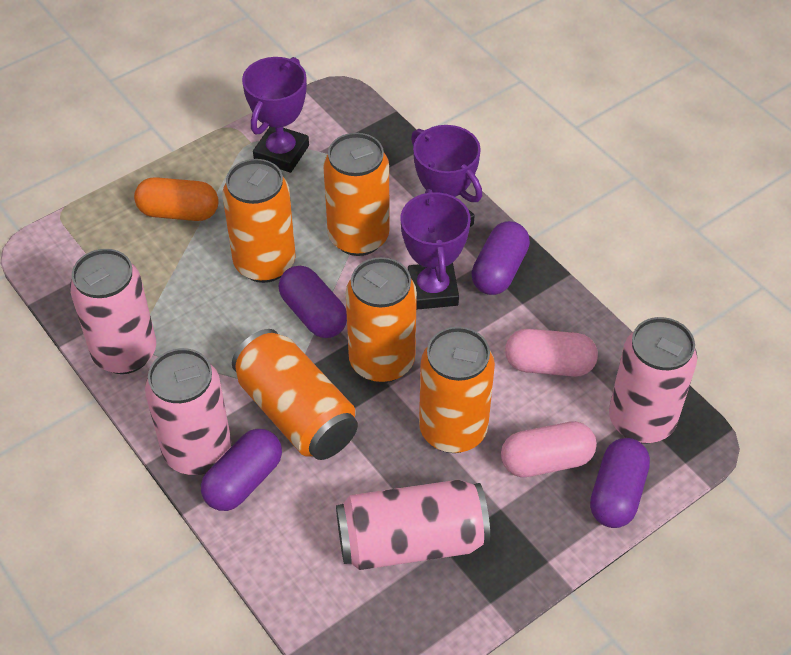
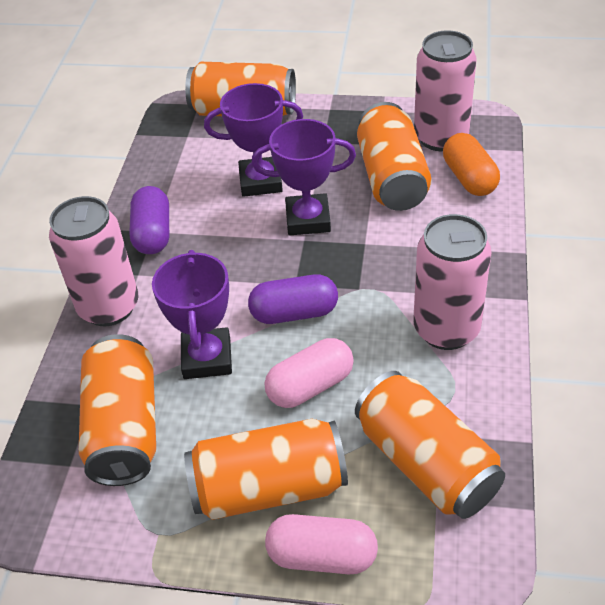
pink can: [70,249,156,374] [145,348,231,475] [336,480,490,570] [609,317,697,444] = 4 -> [49,196,138,326] [413,214,491,350] [414,30,477,151] = 3
purple capsule: [201,429,282,511] [279,266,347,338] [471,221,530,295] [590,438,650,528] = 4 -> [129,186,169,254] [248,275,338,324] = 2

